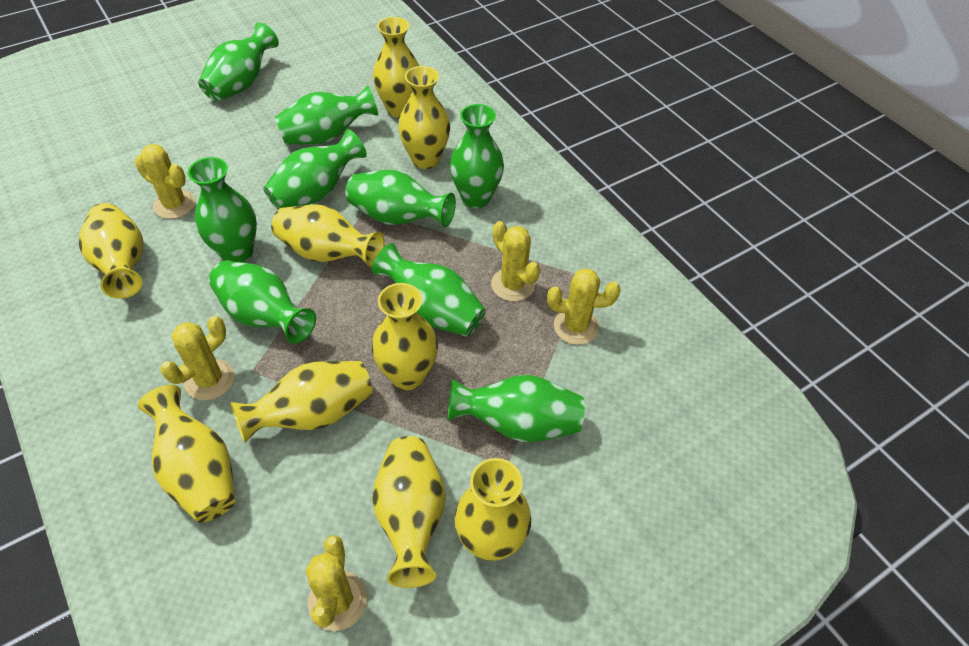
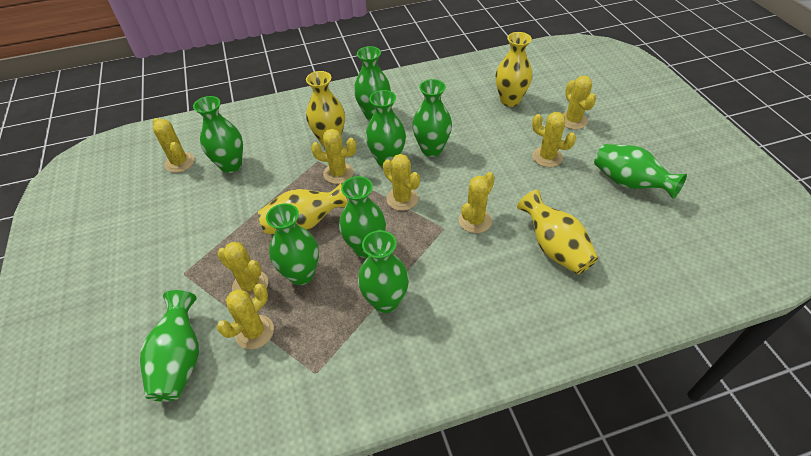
yellow cactus: [135,144,196,219] [161,316,234,401] [306,535,367,631] [491,221,540,301] [547,268,620,345] = 5 -> [153,118,195,173] [217,242,268,300] [217,284,274,349] [311,129,357,184] [383,154,420,211] [459,172,495,233] [532,112,576,167] [562,76,596,129] = 8
yellow vase: [79,203,143,299] [138,385,235,523] [231,361,372,443] [271,204,385,267] [372,283,438,390] [372,436,446,588] [373,17,419,118] [398,66,450,169] [454,458,531,561] = 9 -> [258,183,348,234] [306,71,345,146] [495,32,532,107] [517,190,598,274] = 4

